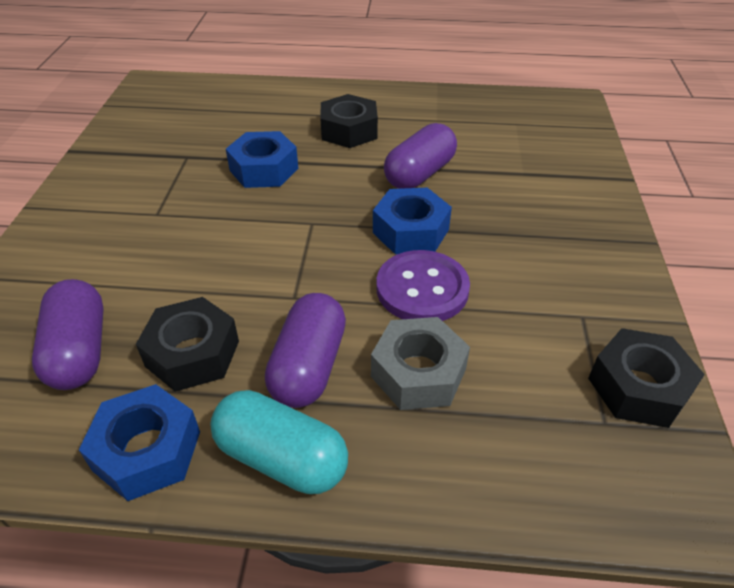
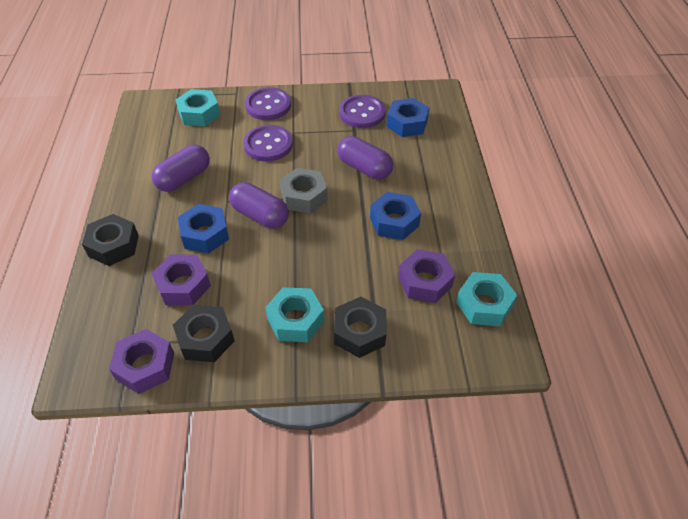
purple button: [376,250,470,321] = 1 -> [243,125,293,161] [245,87,291,120] [339,95,386,128] = 3
purple nut: none = 0 -> [109,329,174,394] [152,254,211,305] [398,249,455,303] = 3
turquoise capsule: [210,390,348,494] = 1 -> none = 0
turquoise nut: none = 0 -> [176,89,220,127] [265,287,324,342] [456,272,517,326] = 3

